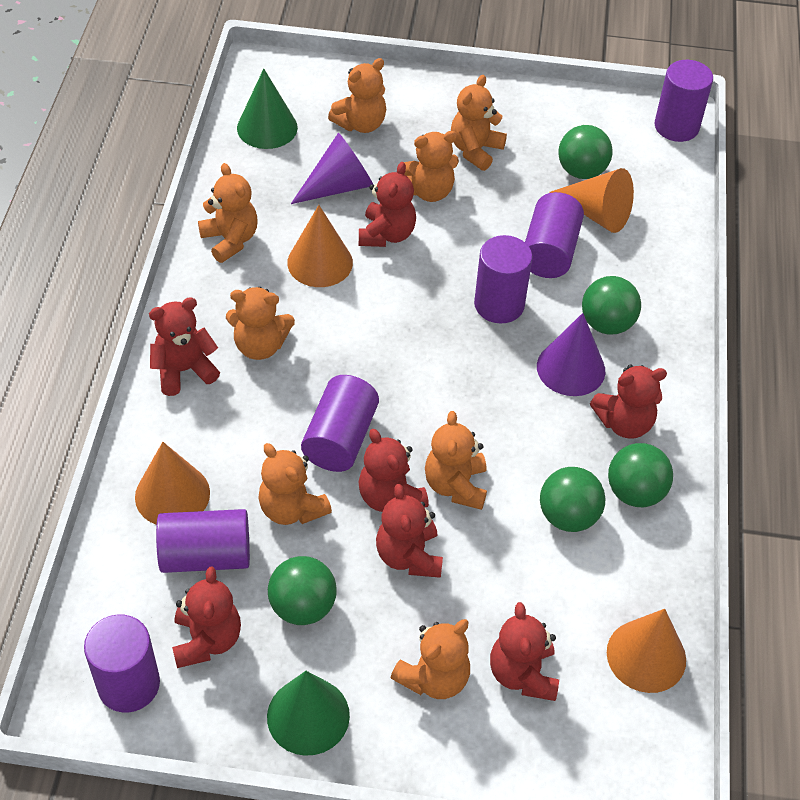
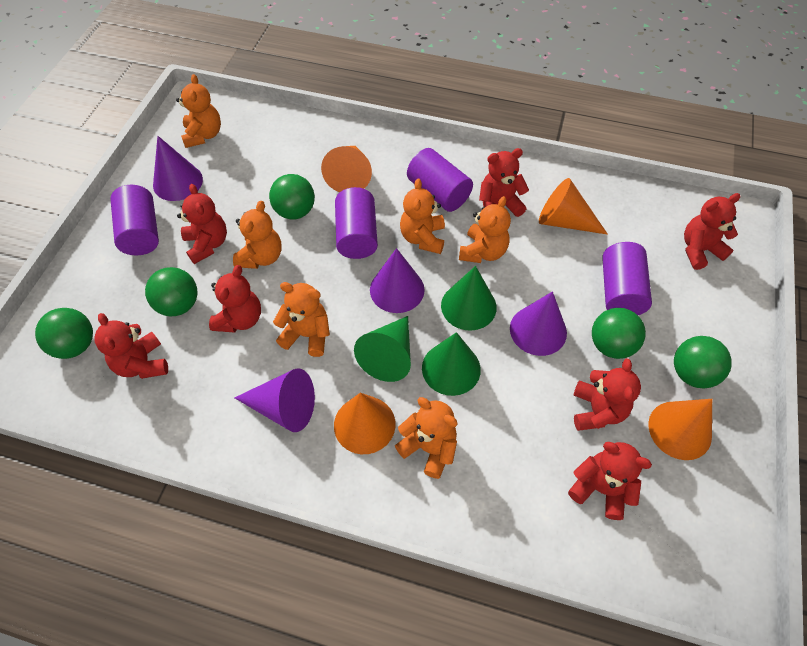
green cone: [237,69,298,149] [267,671,350,756] = 2 -> [354,316,411,382] [422,332,481,396] [441,266,497,331] = 3
orange teddy bear: [198,163,258,263] [226,287,295,360] [258,443,332,525] [328,58,386,133] [391,619,470,699] [404,131,459,202] [425,411,487,510] [451,75,507,171] = 8 -> [176,74,221,148] [233,200,282,269] [273,282,330,357] [395,397,458,479] [400,178,445,254] [459,196,511,263] = 6
purple cone: [291,133,373,204] [537,313,605,396] = 2 -> [153,136,203,201] [234,368,315,432] [370,248,425,313] [510,291,567,356] = 4
purple cylinder: [84,614,160,712] [156,509,250,573] [301,375,379,472] [474,235,532,323] [525,192,584,278] [655,60,713,142] = 6 -> [110,185,159,255] [335,187,378,259] [407,148,473,212] [602,242,652,315] = 4

